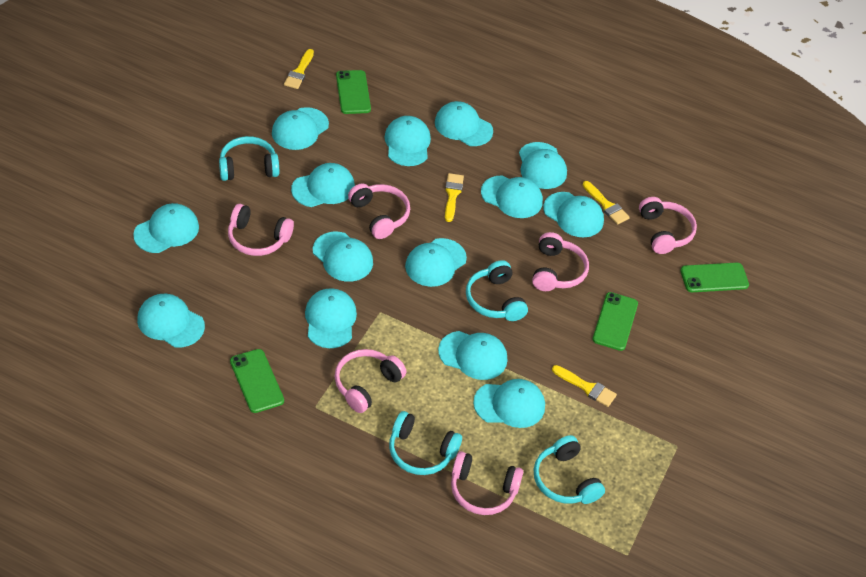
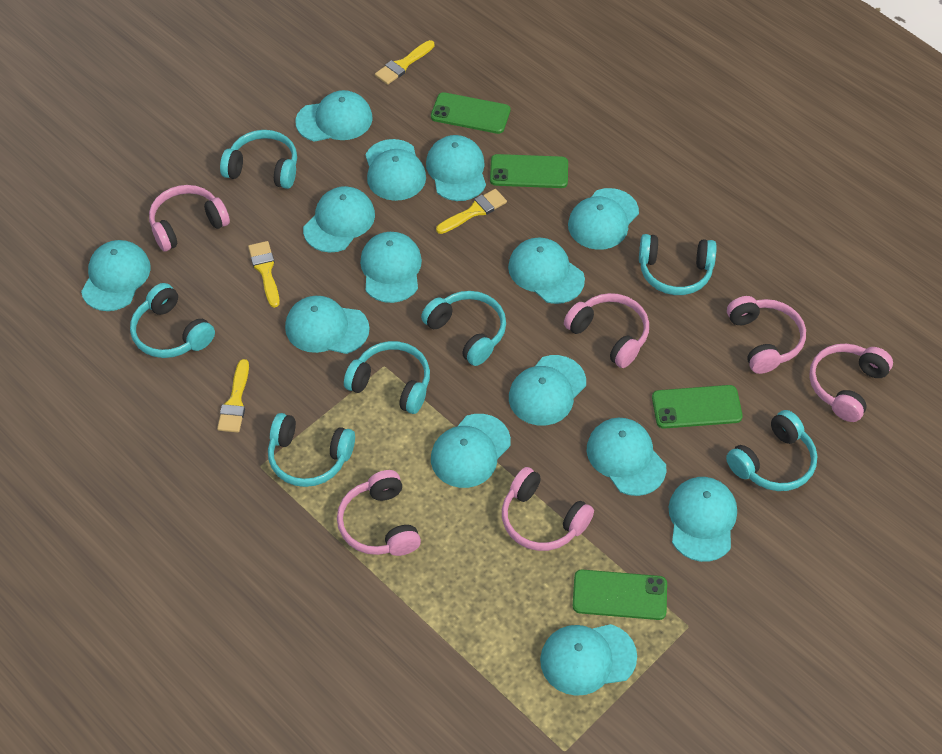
turquoise headphones: [219,136,279,181] [389,411,462,475] [466,260,528,321] [534,435,605,504] = 4 -> [130,283,215,358] [220,130,297,189] [268,413,355,487] [344,341,430,414] [421,291,506,366] [639,234,717,295] [726,410,817,491] = 7

